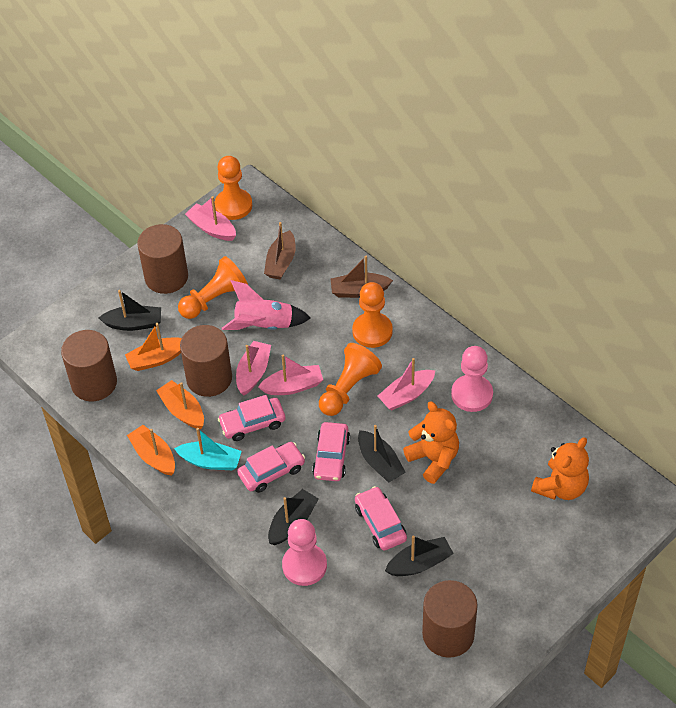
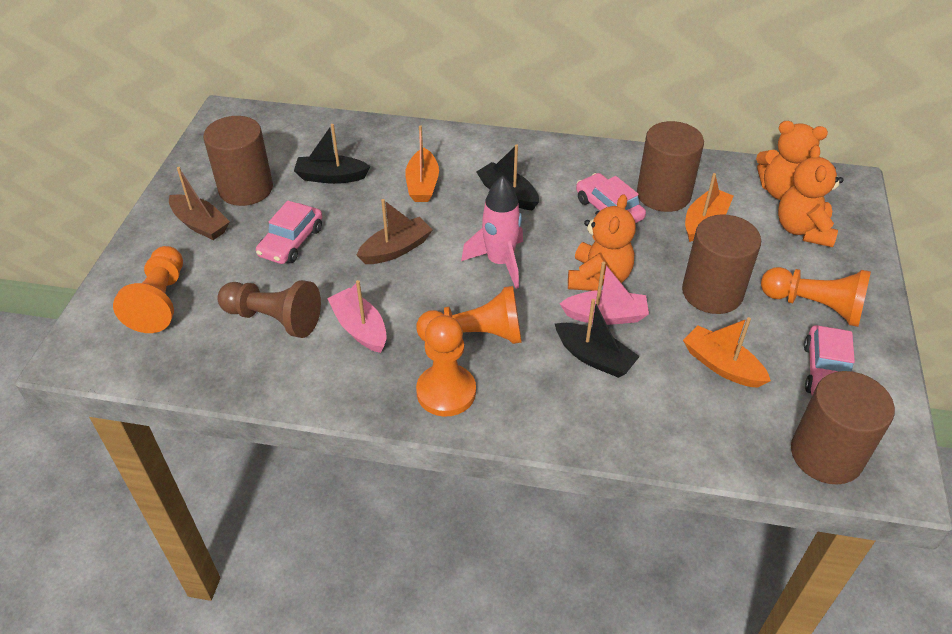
black boat: [99,290,161,331] [268,489,319,545] [358,425,406,483] [385,536,454,576] = 4 -> [294,124,371,184] [476,144,539,210] [555,299,640,378] = 3
brown pawn: none = 0 -> [218,280,321,338] = 1
orange teddy bear: [403,401,459,484] [531,437,589,500] = 2 -> [568,194,636,291] [756,121,828,200] [778,145,844,247] = 3
pink boat: [185,196,236,241] [236,341,271,395] [258,355,323,395] [378,358,435,410] = 4 -> [327,280,387,353] [559,262,649,325] = 2
pink car: [218,395,285,441] [237,442,305,493] [312,422,350,481] [355,486,407,551] = 4 -> [256,201,322,264] [576,173,646,223] [804,325,855,395] = 3
pink pawn: [282,519,327,586] [451,346,493,412] = 2 -> none = 0
turquoise boat: [174,428,241,470] = 1 -> none = 0

